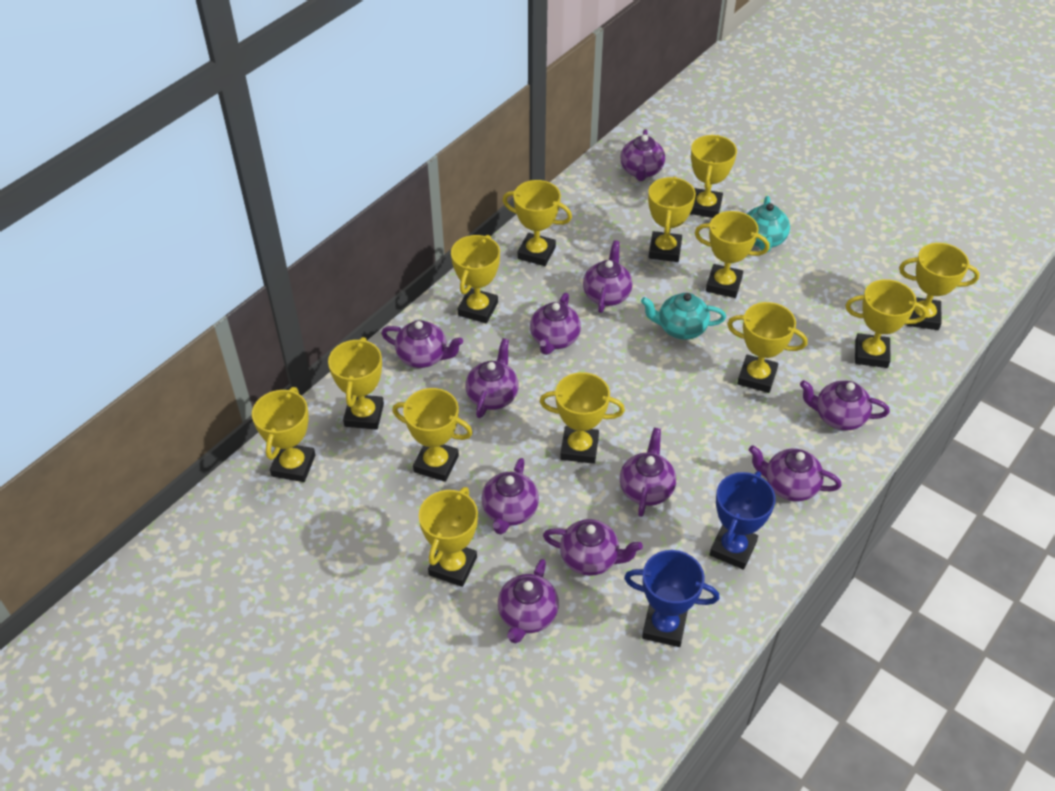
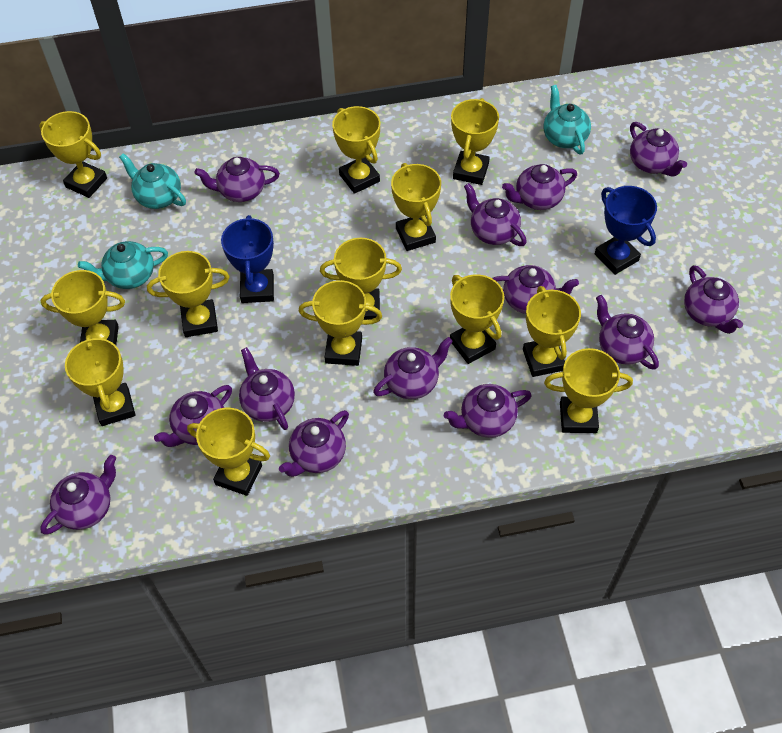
purple teapot: [381,320,463,368] [466,338,519,418] [482,458,539,534] [498,559,559,644] [530,293,581,355] [543,519,643,576] [583,240,633,313] [620,129,665,181] [620,428,676,517] [749,446,841,501] [800,380,890,431] = 11 -> [40,455,116,535] [154,385,232,447] [194,157,280,202] [239,347,295,430] [279,410,349,477] [373,337,453,399] [444,384,532,438] [464,183,527,246] [492,265,579,314] [502,164,577,210] [596,295,659,370] [630,122,687,176] [684,265,743,334] = 13
turquoise teapot: [641,293,726,340] [747,196,790,253] = 2 -> [78,241,168,289] [119,153,186,209] [543,85,591,154] = 3

